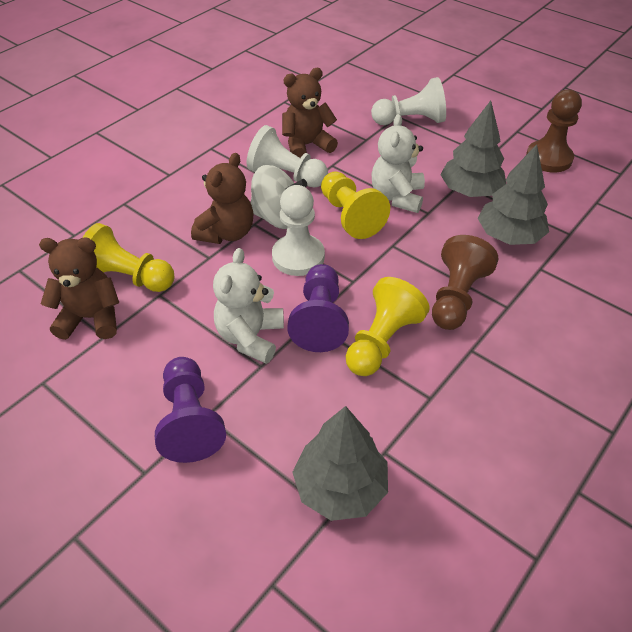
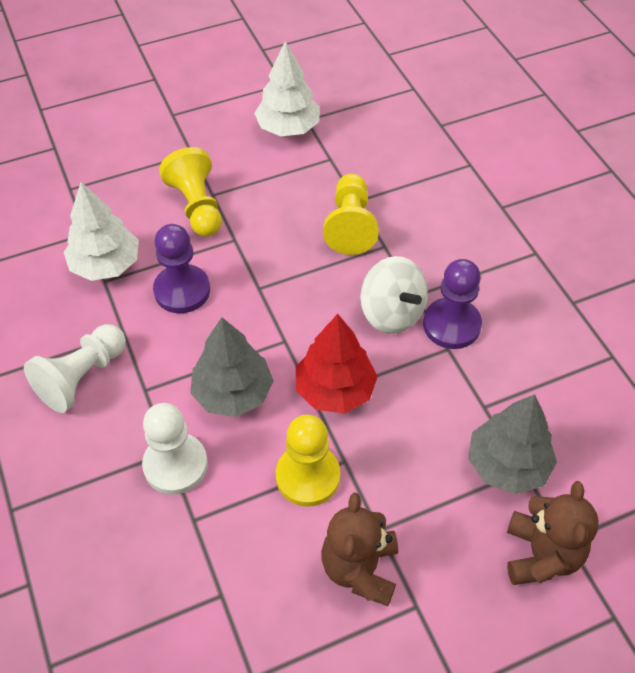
brown pawn: [432,235,498,330] [526,90,582,172] = 2 -> none = 0
brown teddy bear: [39,237,119,340] [191,153,254,244] [282,68,338,158] = 3 -> [321,493,398,606] [507,481,599,585] = 2
grey tree: [292,406,388,521] [440,101,506,197] [478,144,549,245] = 3 -> [190,317,274,417] [468,394,557,494] = 2
red tree: none = 0 -> [296,314,378,414] = 1
white pawn: [246,125,328,188] [272,185,325,276] [371,77,446,125] = 3 -> [24,324,126,413] [142,403,208,495] = 2
white teddy bear: [213,248,284,364] [372,114,425,213] = 2 -> none = 0
white tree: none = 0 -> [64,182,139,281] [254,41,320,136] = 2

